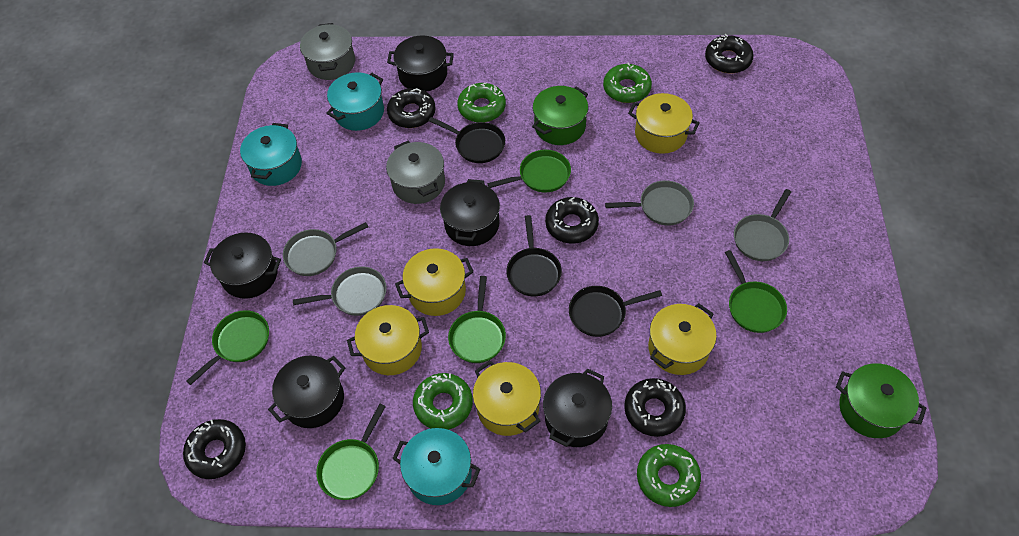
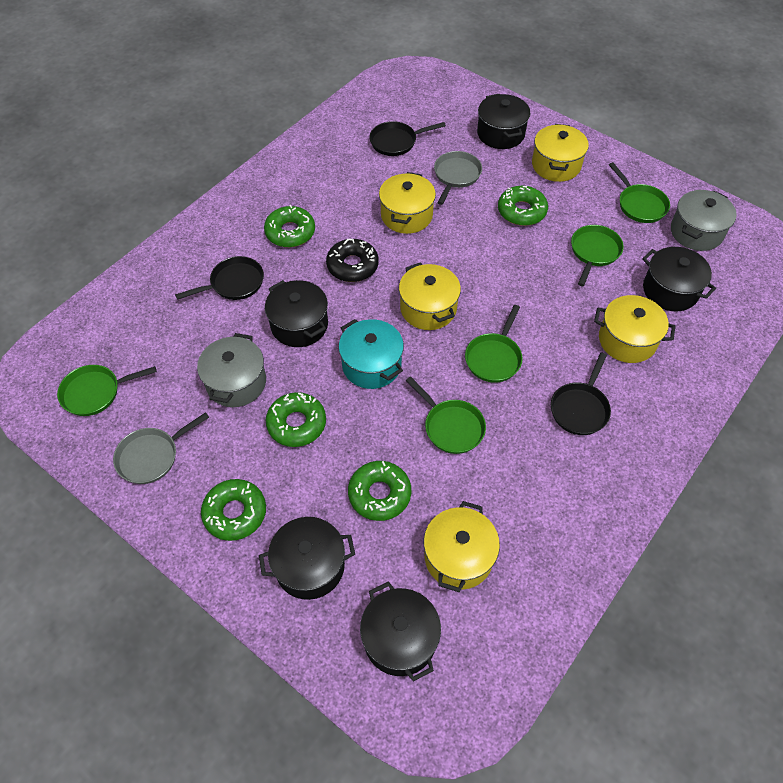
black donut: [183,419,246,479] [387,88,436,128] [545,197,599,244] [624,378,686,437] [705,34,754,73] = 5 -> [326,239,379,282] = 1
green donut: [413,373,473,430] [457,83,506,122] [603,63,652,103] [637,444,701,507] = 4 -> [201,479,266,541] [264,205,315,247] [266,392,326,447] [348,461,411,521] [498,186,548,226] = 5
green pot: [532,86,588,145] [836,363,926,438] = 2 -> none = 0
grey pan: [283,222,368,276] [293,266,387,316] [605,180,694,225] [734,189,791,261] = 4 -> [113,412,209,484] [434,151,482,205] = 2
turquoise pot: [240,123,302,186] [326,72,384,131] [392,428,480,505] = 3 -> [338,319,404,389] = 1

